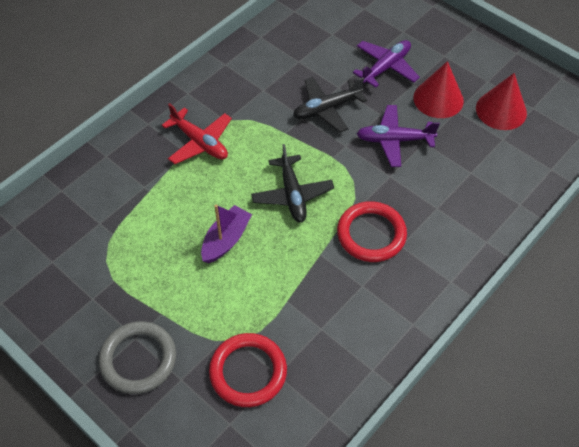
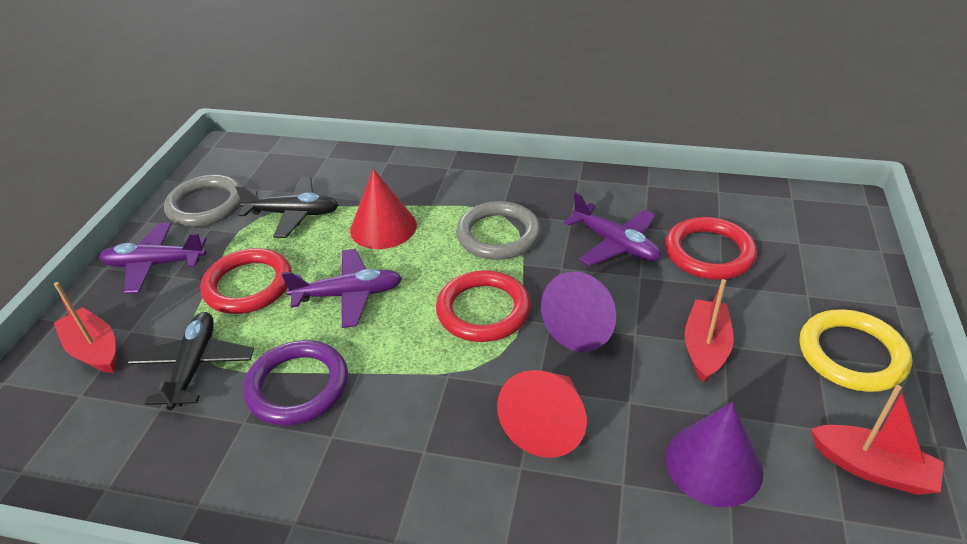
grey ring: [99,321,176,394] = 1 -> [164,175,242,227] [456,201,541,260] = 2
purple boat: [201,204,252,263] = 1 -> none = 0
purple cone: none = 0 -> [541,271,616,352] [665,402,763,507] = 2
purple plane: [353,40,420,88] [357,105,440,167] = 2 -> [99,223,206,294] [282,249,402,328] [564,193,661,266] = 3
purple ring: none = 0 -> [243,340,348,426] = 1
red boat: none = 0 -> [54,282,116,373] [684,279,734,383] [811,385,944,495] = 3
red plane: [162,103,232,164] = 1 -> none = 0
red ring: [209,333,287,407] [337,201,407,262] = 2 -> [200,248,292,314] [436,270,531,342] [665,217,757,280] = 3
yellow ring: none = 0 -> [799,309,912,392] = 1

